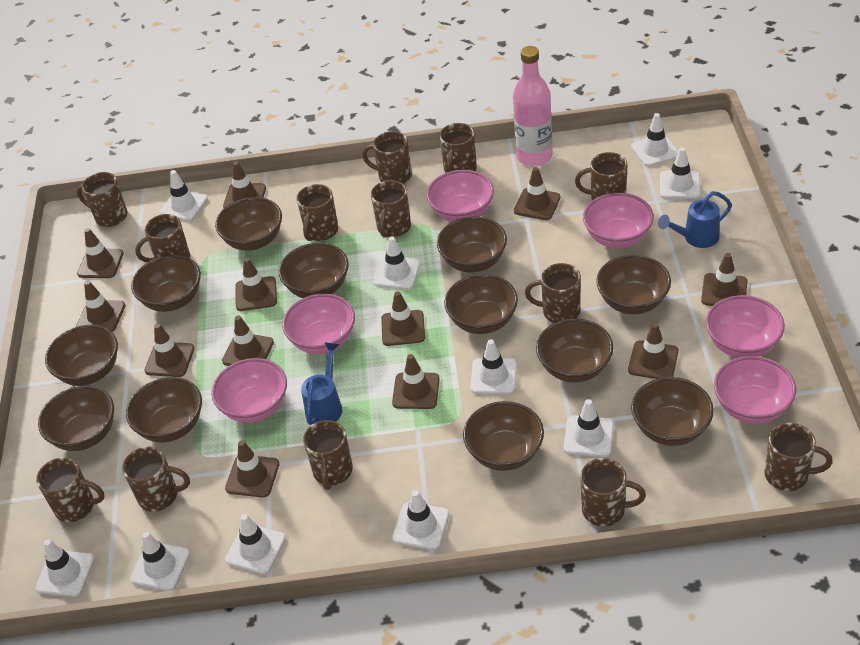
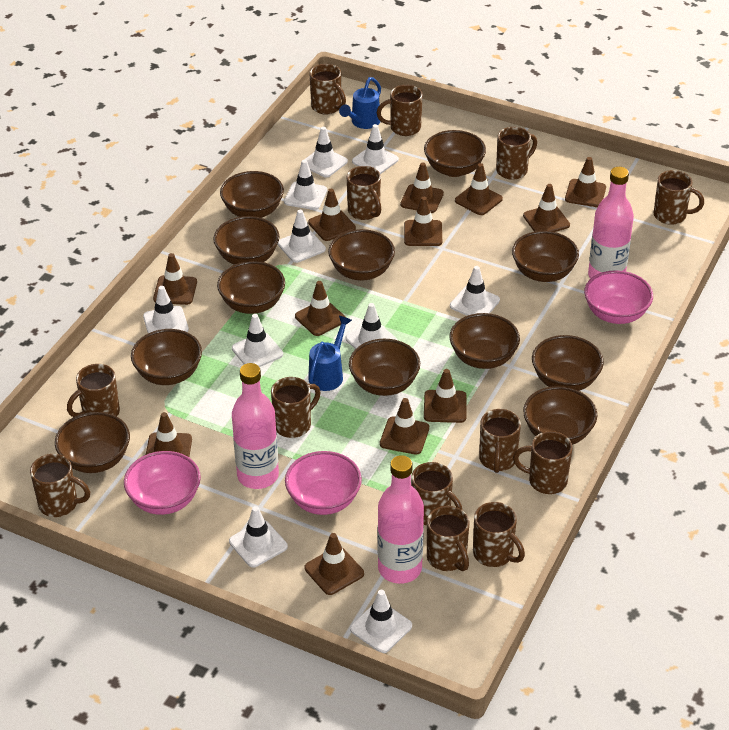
pink bottle: [513,46,553,166] = 1 -> [232,363,279,489] [378,455,424,584] [588,167,634,279] = 3
pink bowl: [211,358,287,423] [282,294,355,354] [427,170,494,222] [583,193,654,248] [706,295,785,358] [714,356,796,424] = 6 -> [124,451,201,515] [285,451,362,515] [584,270,653,324] = 3

